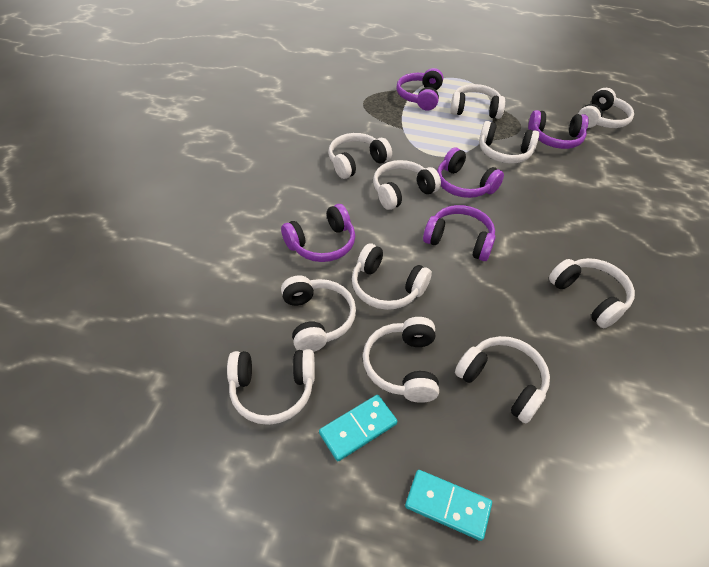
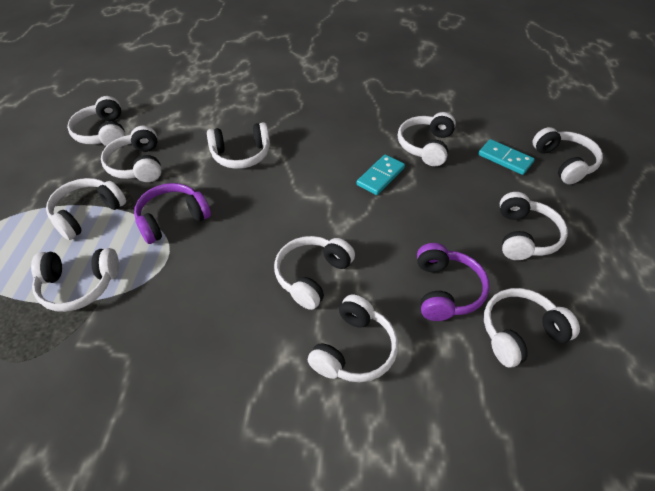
purple headphones: [281,204,355,262] [397,68,443,111] [423,205,496,261] [437,147,504,198] [528,110,589,149] = 5 -> [134,183,211,244] [417,243,489,321] = 2

